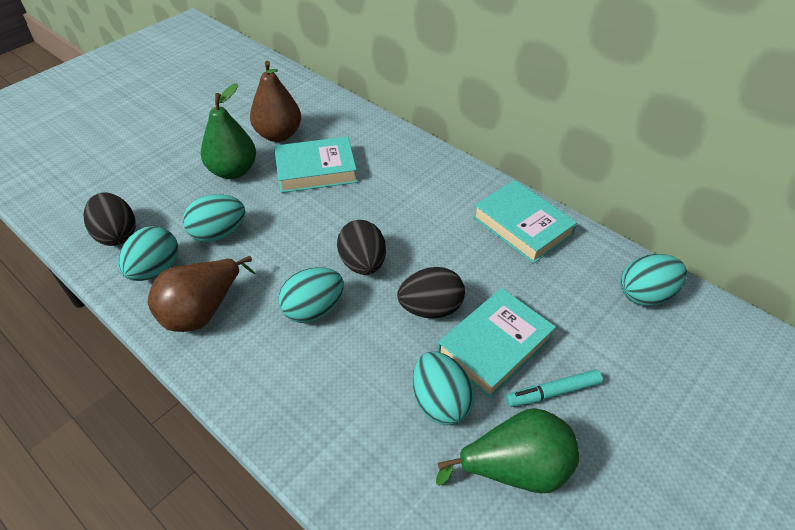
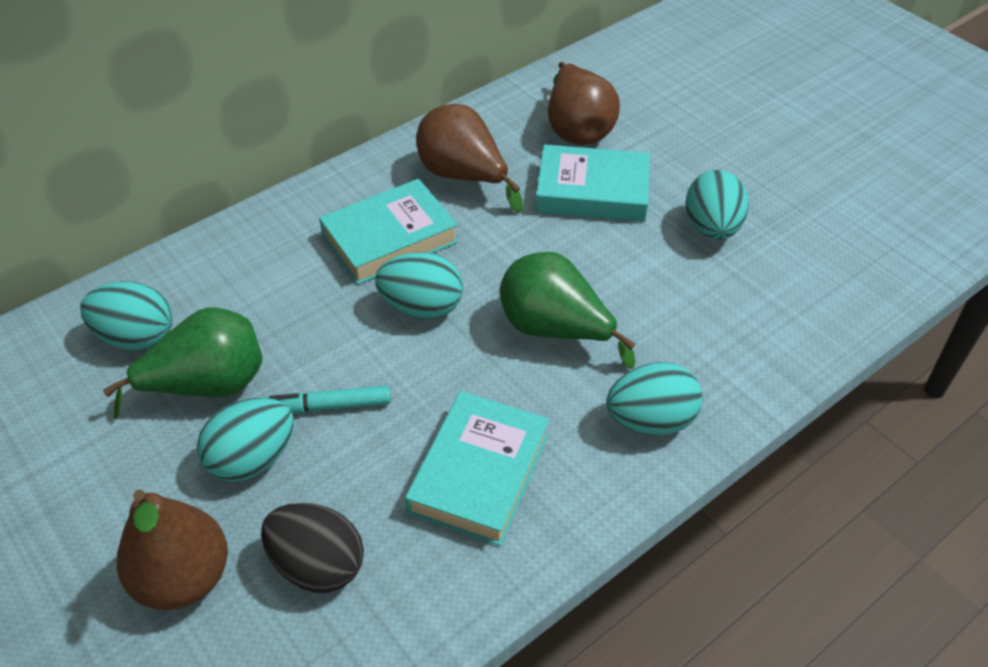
black egg: [84,192,136,246] [337,220,386,275] [397,267,465,318] = 3 -> [261,503,364,593] = 1
brown pear: [148,256,255,332] [250,61,301,142] = 2 -> [117,490,228,610] [416,104,523,213] [548,62,620,145] = 3

